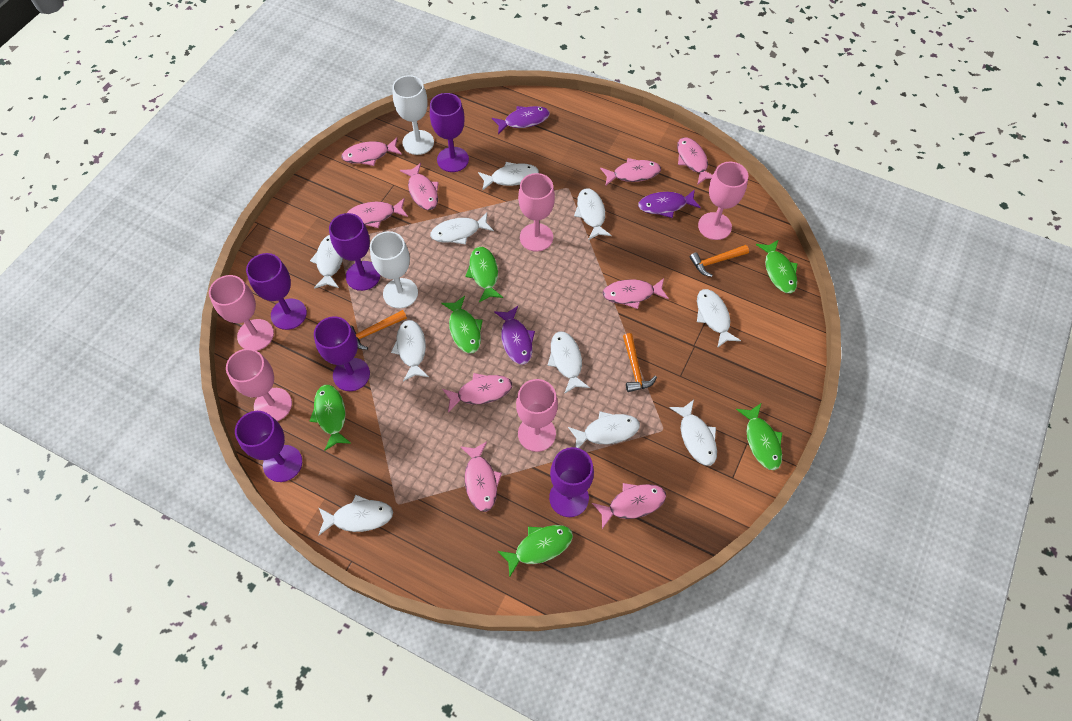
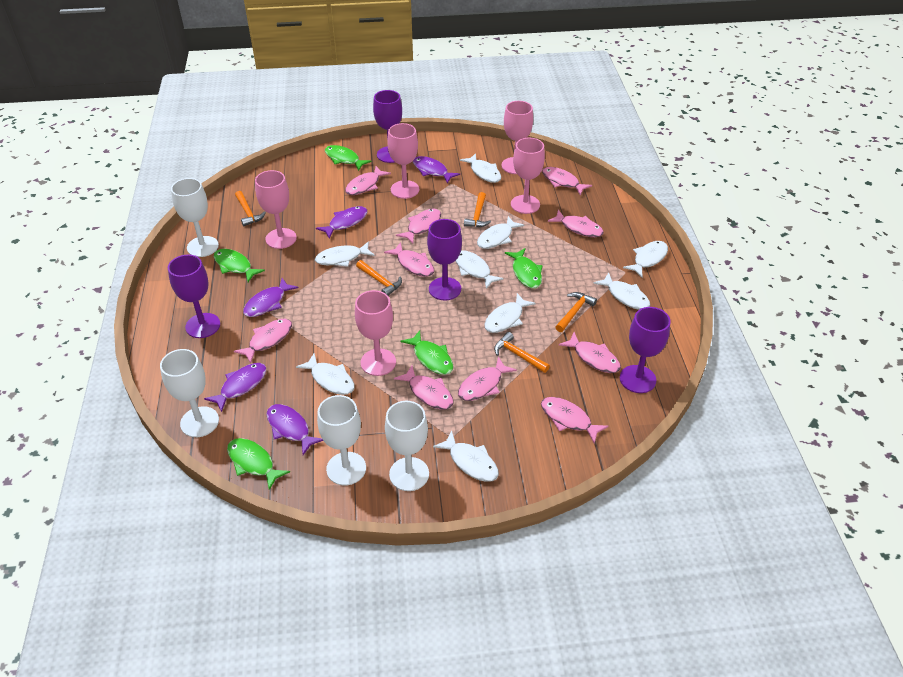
green fish: [310,385,351,451] [441,296,483,353] [465,247,503,302] [498,525,573,577] [736,404,782,470] [756,239,798,293] = 6 -> [214,249,265,282] [227,438,290,490] [325,145,371,171] [400,330,454,375] [505,248,543,288] = 5
orange hammer: [351,310,407,350] [623,333,657,392] [690,245,749,277] = 3 -> [235,191,266,226] [356,260,402,296] [464,192,491,227] [494,332,550,373] [555,292,597,332] = 5
pink fish: [341,138,402,166] [347,198,408,228] [400,163,439,210] [442,373,512,412] [460,441,502,512] [592,483,666,529] [600,158,661,185] [602,278,669,309] [677,137,713,185] = 9 -> [234,319,292,364] [345,166,391,195] [384,242,434,277] [394,365,453,410] [396,208,441,244] [458,357,517,401] [541,397,609,444] [542,167,592,195] [548,210,604,237] [559,332,621,373] = 10
purple fish: [492,106,550,134] [494,306,535,364] [638,189,701,218] = 3 -> [204,363,266,412] [243,278,299,317] [267,404,323,455] [316,206,368,239] [413,156,460,184] = 5
purple goblet: [235,411,302,482] [246,253,307,330] [314,316,370,391] [329,213,380,291] [430,93,469,172] [549,447,594,517] = 6 -> [168,254,220,338] [373,90,402,163] [427,219,462,301] [620,307,671,393] = 4
white fish: [310,235,343,289] [318,495,393,535] [391,320,429,381] [430,213,494,245] [478,162,539,191] [548,332,590,394] [568,411,640,448] [574,188,612,240] [669,400,717,466] [697,289,741,348] = 10 -> [296,353,355,395] [315,241,375,267] [433,431,499,482] [456,250,504,289] [460,153,501,183] [477,216,524,249] [484,293,536,333] [593,272,650,310] [623,241,668,277] = 9
white goblet: [370,231,418,309] [392,75,434,155] = 2 -> [160,349,219,437] [171,178,219,257] [317,395,366,486] [385,401,429,491] = 4

